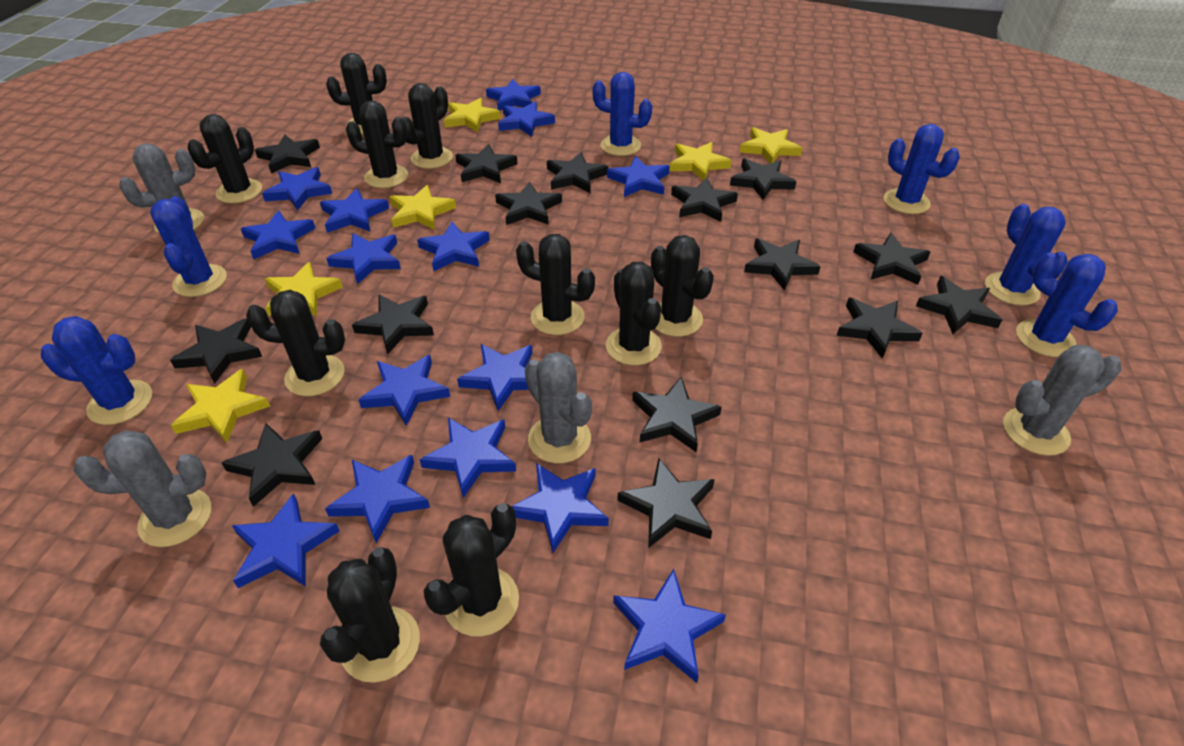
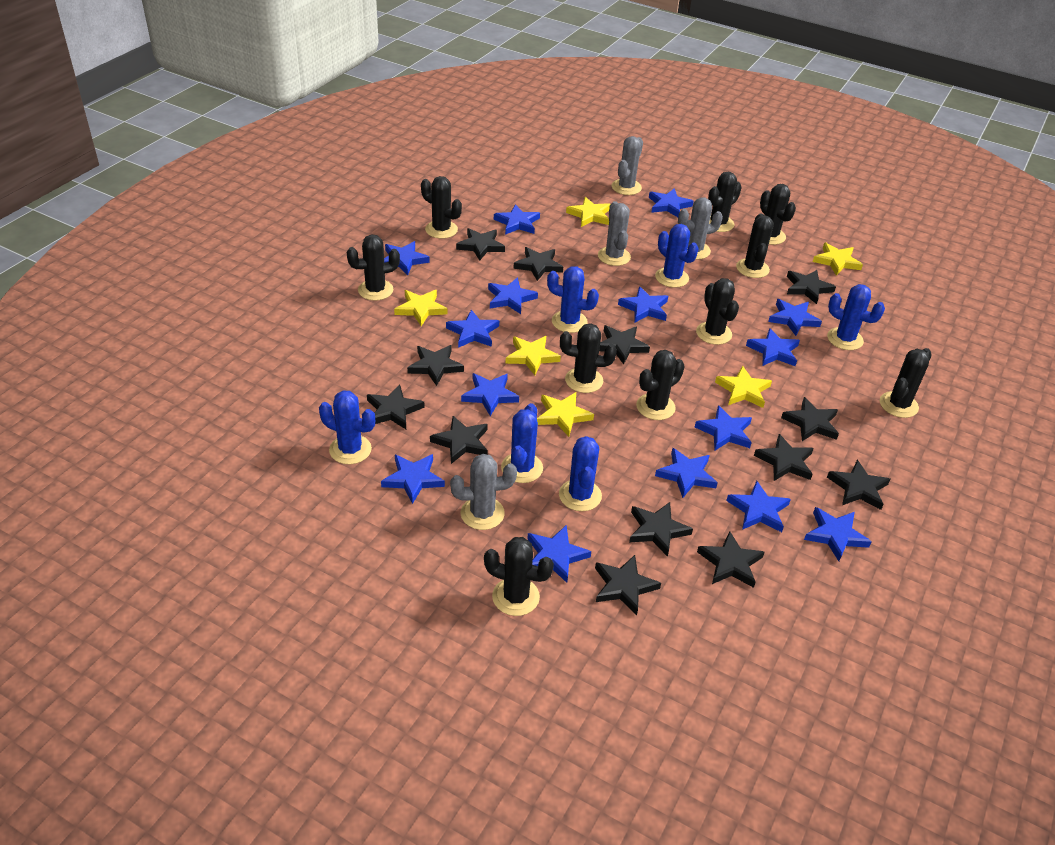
black star: [170,318,262,384] [222,423,322,507] [255,135,320,174] [352,295,434,355] [455,144,517,183] [495,181,562,225] [547,152,609,193] [617,458,715,548] [632,377,722,452] [671,178,738,222] [730,158,797,200] [744,239,821,291] [837,298,923,359] [853,233,930,285] [916,276,1002,334] = 15 -> [367,385,424,429] [407,345,464,386] [430,416,488,464] [456,228,505,261] [513,247,563,281] [595,555,661,615] [599,325,650,364] [629,502,693,557] [697,531,765,588] [754,434,814,481] [781,397,839,441] [787,270,836,304] [827,460,890,510] = 13

